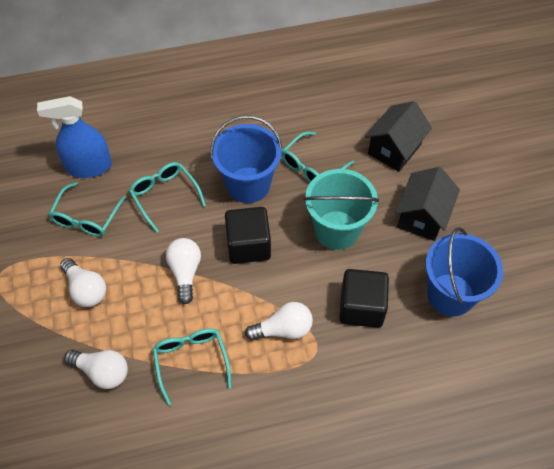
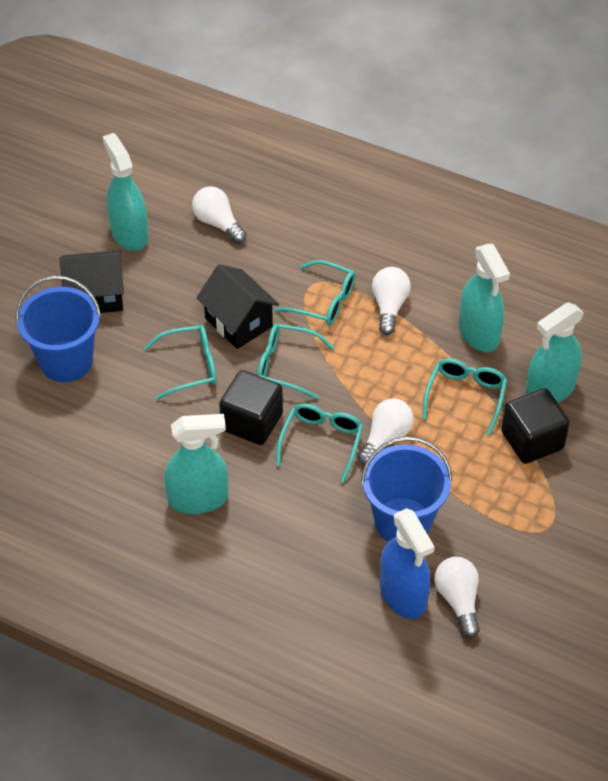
turquoise bucket: [304,169,379,250] = 1 -> none = 0
turquoise glasses: [48,182,126,237] [129,162,206,233] [153,329,232,406] [281,132,354,183] = 4 -> [144,325,217,400] [257,324,334,399] [275,260,356,325] [276,403,363,483] [422,359,507,435] = 5
turquoise spray bottle: none = 0 -> [102,133,149,251] [164,414,228,514] [459,244,510,352] [525,302,584,403] = 4

